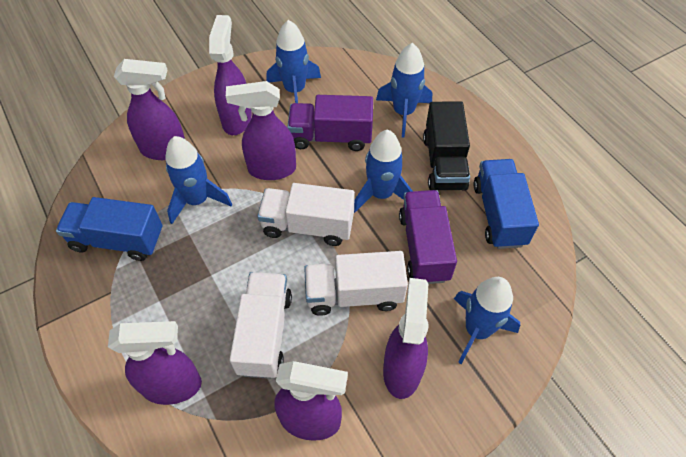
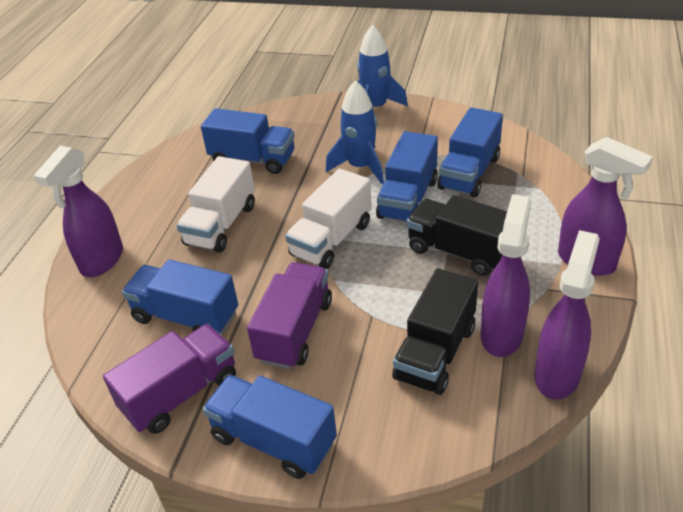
black truck: [423,101,470,191] = 1 -> [392,268,478,395] [407,195,507,276] = 2
blue rocket: [165,136,232,224] [267,20,321,103] [354,130,413,213] [376,43,432,138] [454,277,520,364] = 5 -> [326,80,384,184] [357,25,408,107] = 2
blue truck: [56,197,163,261] [474,159,539,249] = 2 -> [122,260,238,335] [201,108,295,174] [203,375,337,479] [376,131,438,222] [437,107,503,197] = 5
purple spray bottle: [108,321,202,405] [114,59,185,160] [209,15,252,135] [226,81,296,180] [274,361,348,441] [383,278,429,399] = 6 -> [33,146,123,277] [481,194,531,357] [535,230,600,400] [558,137,653,276] = 4
white truck: [230,272,292,379] [257,183,355,246] [304,251,408,316] = 3 -> [177,156,255,253] [285,168,372,269] = 2

